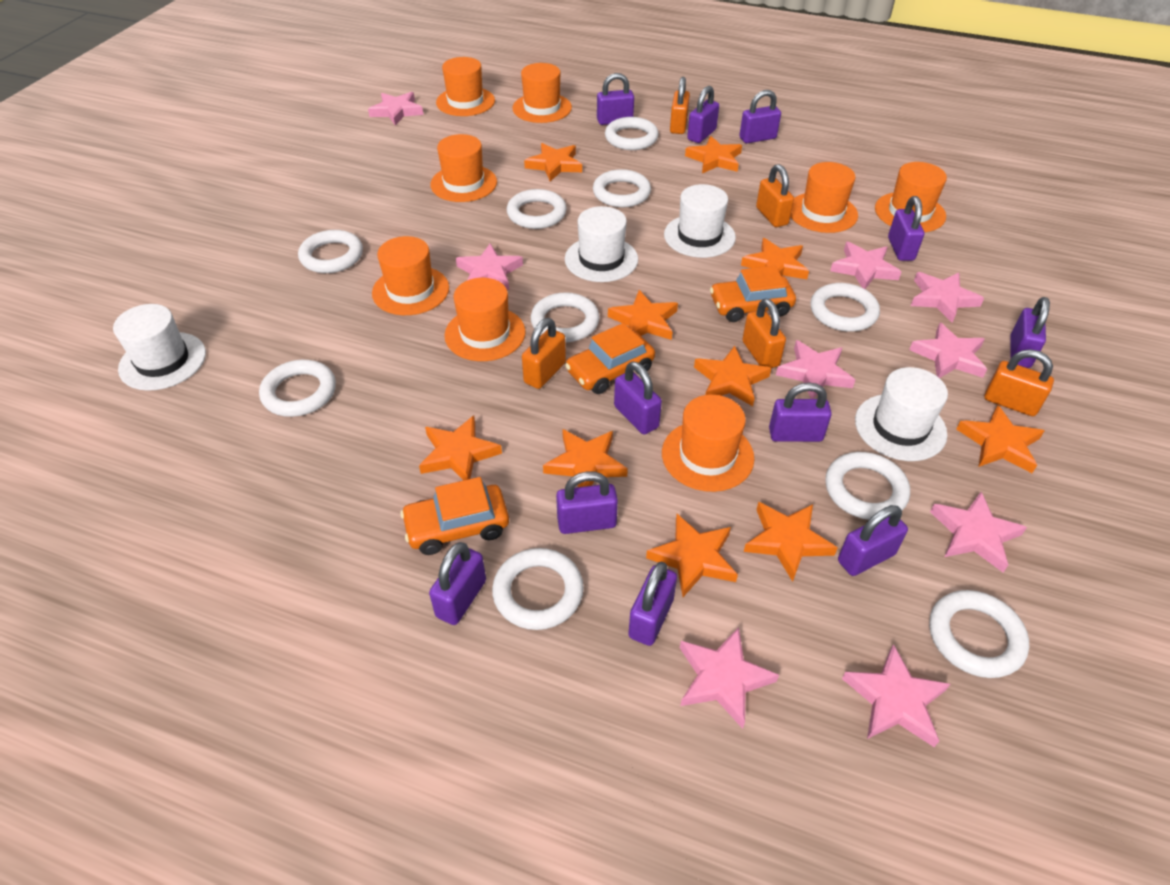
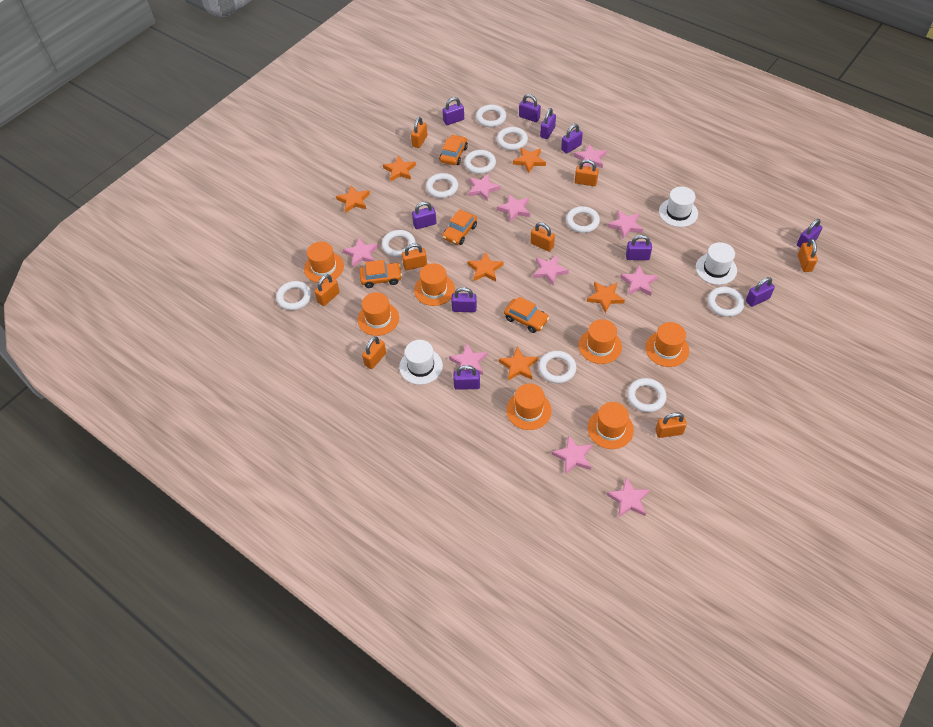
orange car: [400,477,509,555] [565,323,655,394] [710,266,796,322] = 3 -> [359,260,402,288] [440,135,468,165] [442,209,477,245] [504,297,549,333] = 4
orange hat: [372,236,449,315] [430,134,497,202] [436,57,495,116] [444,278,526,361] [512,63,572,123] [662,395,754,492] [790,162,858,233] [875,162,947,232] = 8 -> [304,242,344,283] [358,292,399,336] [414,263,455,306] [506,383,552,430] [579,319,622,364] [588,402,634,449] [645,322,689,367] = 7
orange padlock: [522,318,566,389] [670,77,690,134] [743,298,786,368] [756,164,794,227] [984,349,1054,416] = 5 -> [314,274,340,306] [362,336,386,369] [402,243,427,270] [411,117,428,148] [530,222,555,252] [575,159,599,186] [655,412,687,438] [798,239,818,272] = 8
orange star: [419,416,502,481] [524,143,582,181] [543,429,628,487] [608,290,678,340] [646,514,738,597] [685,136,742,173] [694,346,771,406] [741,238,809,279] [744,502,838,582] [956,405,1044,473] = 10 -> [336,185,370,213] [383,155,416,182] [467,252,503,281] [499,347,538,381] [513,148,546,174] [587,281,625,313] = 6
pink star: [368,92,423,125] [456,244,523,290] [680,627,779,729] [776,340,855,399] [830,242,901,289] [842,644,950,747] [909,323,987,378] [911,272,984,323] [930,492,1027,572] = 9 -> [343,238,378,267] [449,343,488,375] [468,174,501,201] [497,194,530,222] [533,255,569,285] [551,435,593,475] [574,144,607,168] [606,477,650,518] [608,210,643,239] [620,266,658,296] = 10
purple padlock: [429,542,486,625] [556,471,618,534] [597,73,634,125] [614,361,662,434] [628,562,677,646] [687,86,719,143] [740,90,781,143] [769,382,832,442] [838,505,908,576] [888,196,924,261] [1010,297,1050,368] = 11 -> [412,202,436,229] [442,97,464,125] [451,287,477,312] [453,365,480,390] [519,94,541,122] [540,108,556,139] [561,124,583,154] [626,235,652,260] [746,277,775,307] [797,219,822,248] = 10
white hat: [113,304,206,391] [565,206,638,282] [664,184,736,258] [855,367,948,461] = 4 -> [399,340,443,385] [659,186,698,227] [696,242,737,285] = 3

